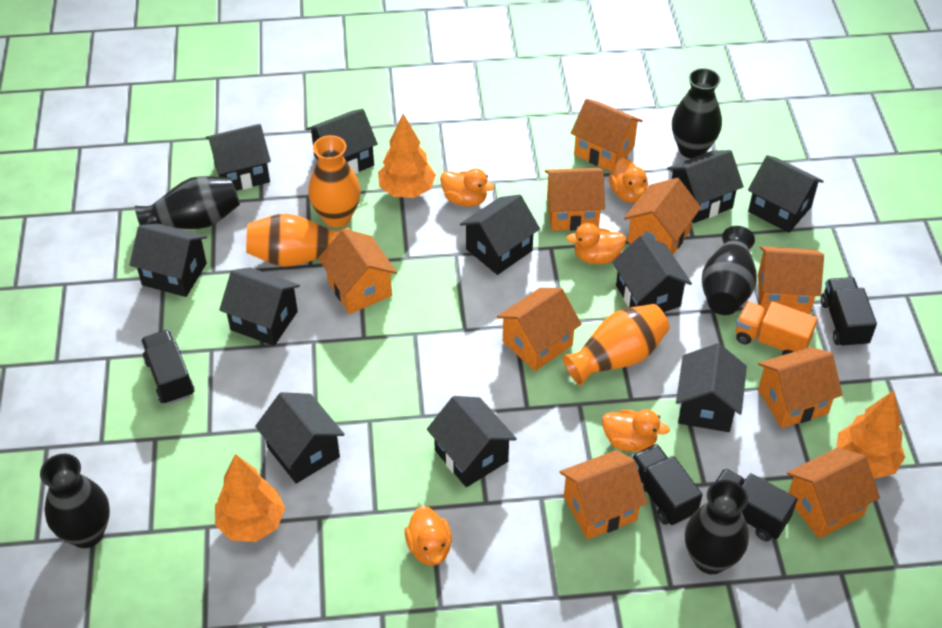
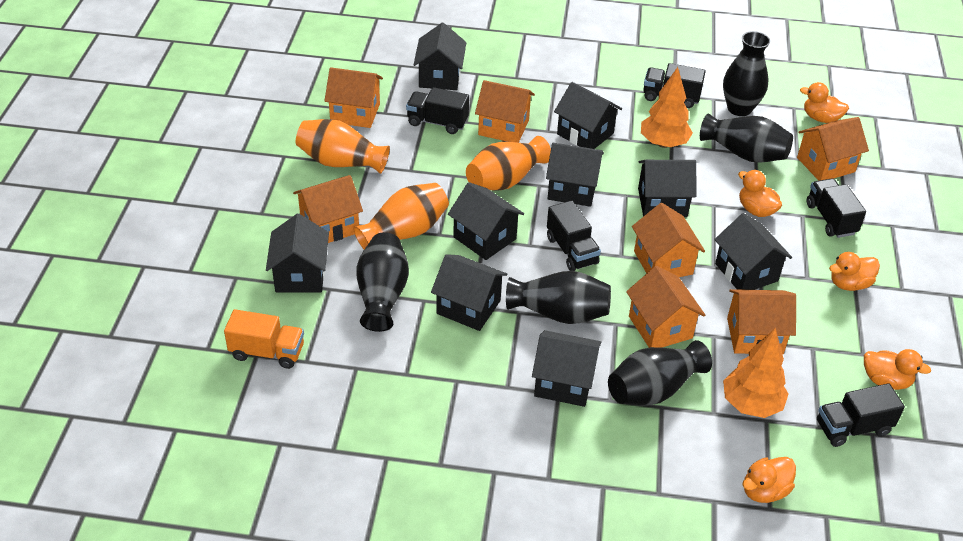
black house: [130,223,207,297] [206,124,271,191] [219,267,300,346] [255,392,345,484] [306,109,378,174] [427,396,517,487] [460,194,540,275] [612,235,692,312] [667,150,744,223] [676,343,747,432] [748,155,824,233] = 11 -> [266,214,329,293] [414,23,466,90] [431,254,508,331] [448,182,524,260] [532,330,601,407] [546,143,604,207] [554,82,622,149] [638,160,697,217] [714,213,792,290] = 9
black truck: [141,330,194,404] [631,444,702,526] [715,468,797,541] [821,277,877,348] = 4 -> [406,87,469,134] [547,200,601,271] [643,63,706,108] [807,178,866,238] [817,383,905,447] = 5
orange house: [318,229,397,314] [497,288,582,371] [545,168,605,231] [560,450,648,540] [571,99,643,172] [624,178,701,255] [758,246,824,314] [758,347,843,428] [787,447,880,539] = 9 -> [293,175,363,243] [324,67,383,128] [475,80,535,143] [626,266,705,348] [632,203,705,277] [727,289,796,354] [797,117,869,180] = 7
orange tree: [215,454,285,542] [378,114,436,198] [836,390,905,479] = 3 -> [641,67,693,148] [723,328,788,418] = 2

